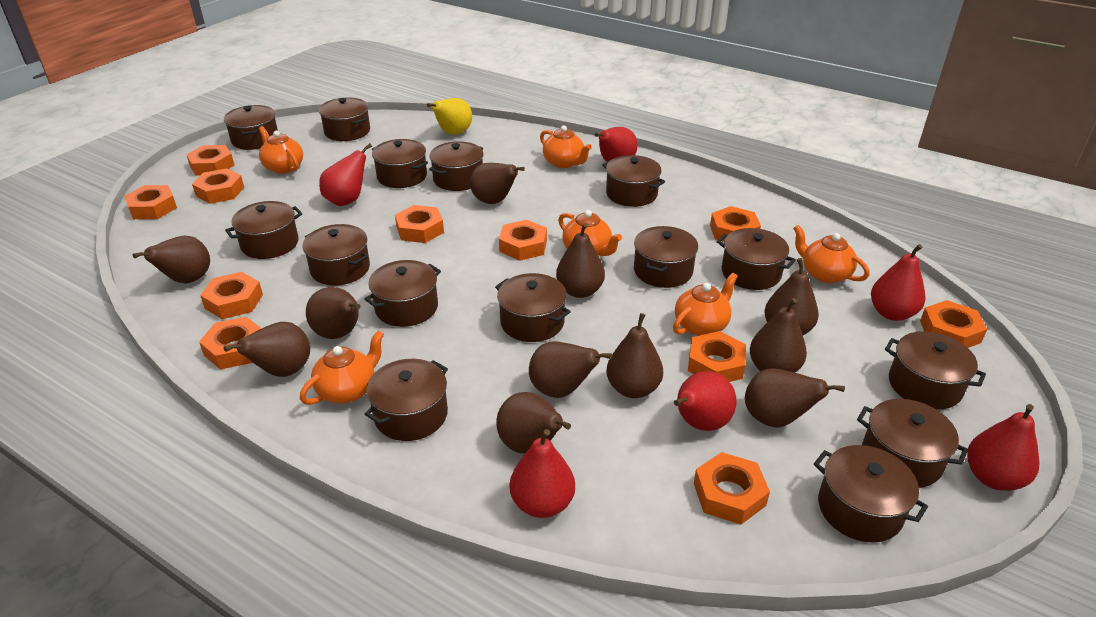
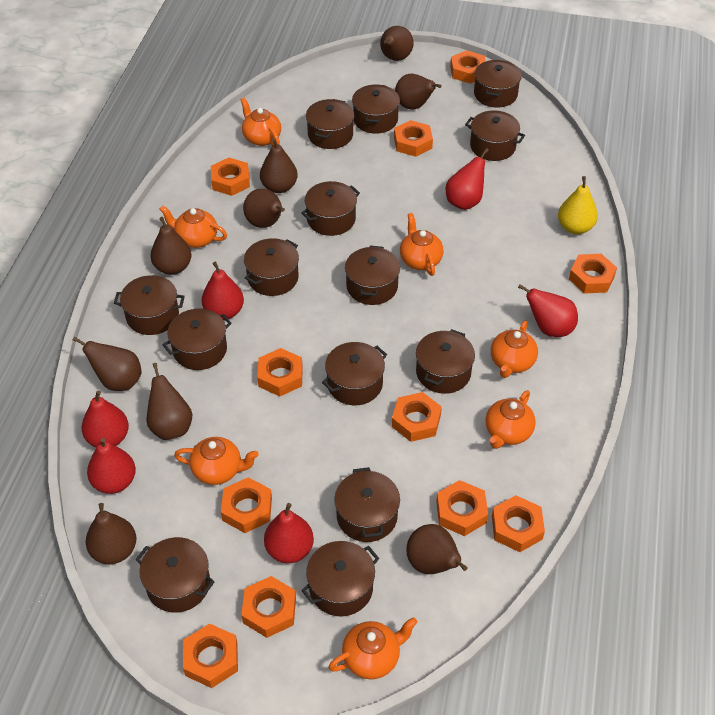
brown pear: [133,236,210,283] [224,322,310,377] [306,287,361,339] [470,163,525,204] [496,392,571,454] [529,342,612,398] [556,223,605,298] [606,313,663,398] [745,368,845,428] [750,298,807,373] [764,258,819,335] = 11 -> [73,337,142,391] [86,503,136,564] [147,363,192,440] [150,217,192,275] [243,189,285,228] [260,138,298,193] [380,26,414,61] [395,74,442,110] [406,524,468,574] = 9
brown pot: [224,105,278,150] [225,201,302,259] [303,224,370,285] [319,97,370,141] [364,260,441,327] [365,359,448,441] [372,139,428,188] [429,141,484,191] [495,273,571,342] [603,155,665,207] [634,226,698,288] [717,228,796,290] [814,445,928,542] [857,399,968,488] [885,331,986,409] = 15 -> [114,275,185,335] [136,537,215,613] [163,308,232,370] [244,238,299,296] [301,181,360,236] [301,541,379,617] [306,99,354,149] [322,342,387,405] [334,467,400,542] [345,246,400,305] [352,84,400,134] [416,329,475,394] [465,111,525,161] [474,60,522,107] = 14
orange teapot: [259,126,303,174] [300,330,384,405] [540,125,592,168] [558,210,622,256] [673,273,738,336] [793,225,870,283] = 6 -> [159,205,227,248] [174,437,259,485] [240,98,281,146] [328,617,418,679] [400,213,443,276] [485,390,536,449] [491,320,538,378] = 7

